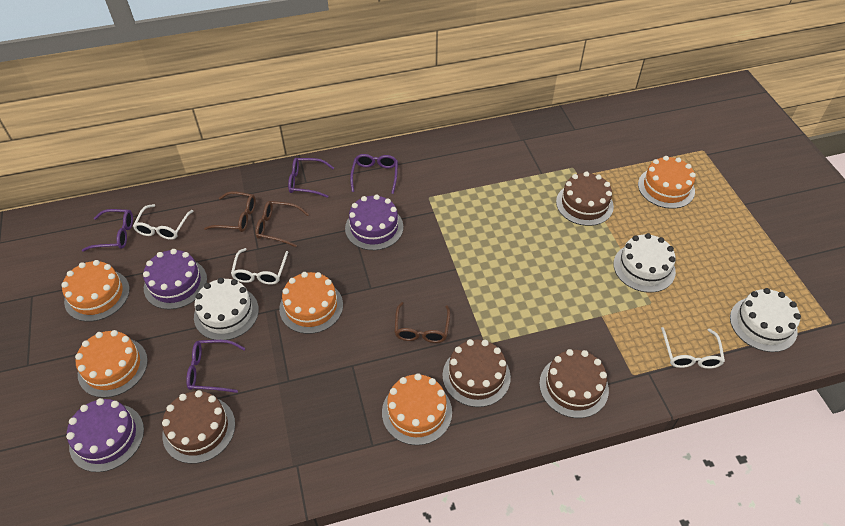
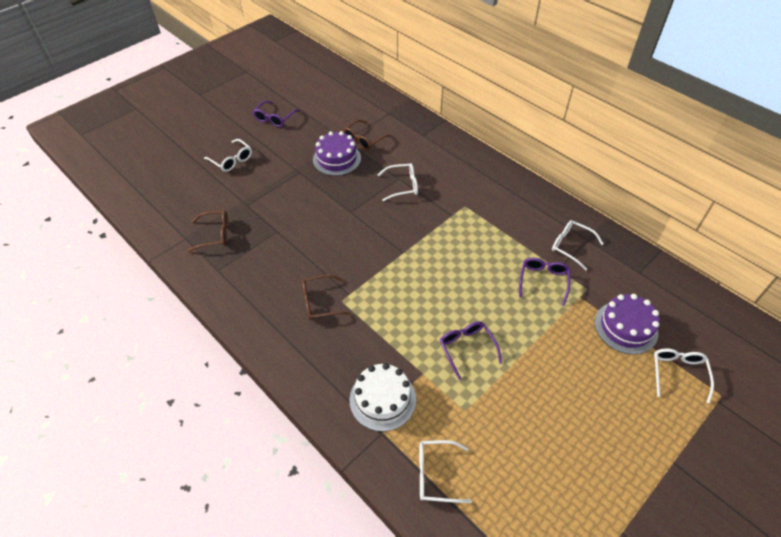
brown cake: [162,390,235,464] [442,339,511,407] [539,349,609,418] [556,172,614,226] = 4 -> none = 0
orange cake: [61,260,130,322] [75,330,148,398] [279,272,343,334] [382,373,452,445] [638,156,696,209] = 5 -> none = 0
purple cake: [66,398,144,472] [143,249,207,309] [345,194,403,250] = 3 -> [313,131,361,176] [595,294,660,355] = 2
purple glasses: [82,209,133,252] [186,340,245,393] [288,158,334,198] [350,154,398,194] = 4 -> [253,101,300,127] [440,321,502,380] [519,258,570,306] = 3
white cake: [194,278,259,340] [613,233,676,293] [730,288,801,352] = 3 -> [349,363,416,432] = 1
white glasses: [133,204,193,240] [231,248,288,285] [661,327,725,369] = 3 -> [204,139,252,172] [378,163,418,201] [419,440,472,503] [552,220,604,270] [654,348,714,403] = 5

